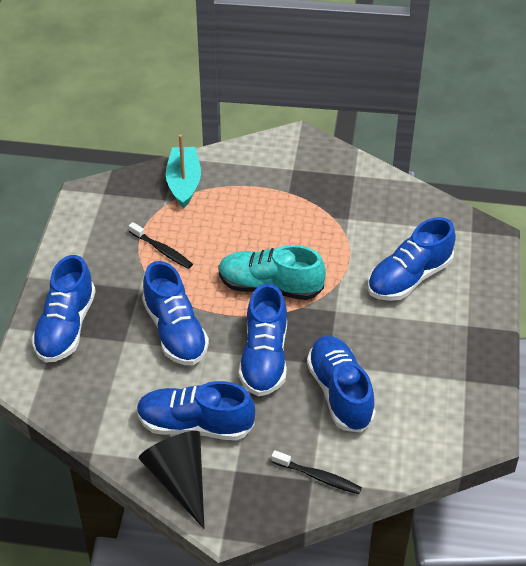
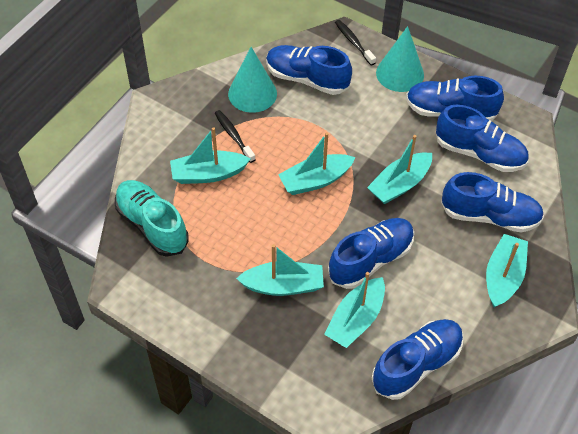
black cone: [138,431,205,529] = 1 -> none = 0
turquoise boat: [166,134,201,208] = 1 -> [170,127,250,184] [236,244,324,296] [278,132,355,195] [324,272,385,348] [367,135,432,204] [486,234,528,307] = 6
turquoise cone: none = 0 -> [228,47,277,113] [376,26,424,92] = 2

